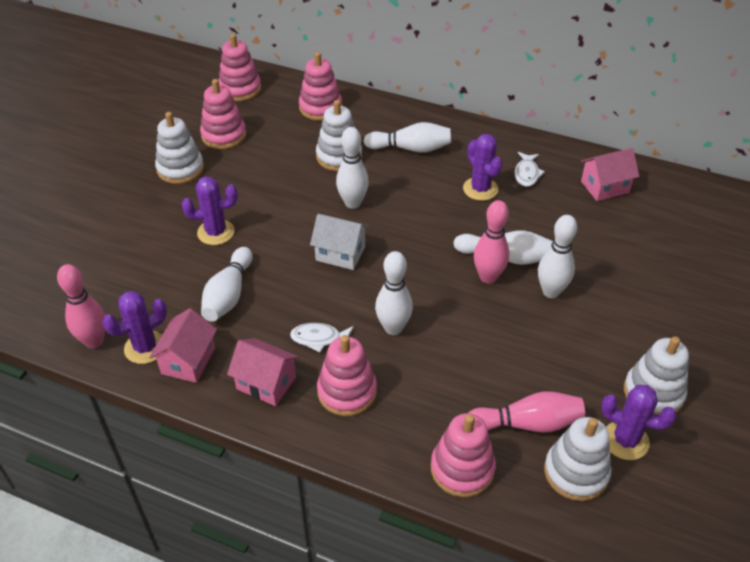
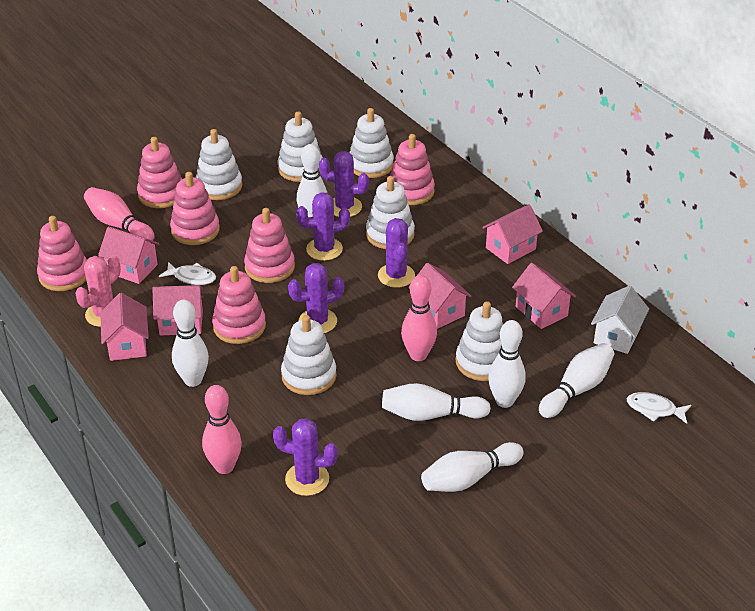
pink cactus: none = 0 -> [75,255,121,327] = 1
pink house: [149,308,217,383] [227,338,299,406] [581,148,639,201] = 3 -> [98,226,160,284] [100,293,149,361] [153,285,203,335] [408,263,471,329] [482,204,543,264] [512,263,576,329] = 6
pink stacking toy: [200,79,246,149] [218,34,261,101] [299,52,342,121] [317,335,377,416] [431,413,496,497] = 5 -> [37,216,87,291] [137,137,182,208] [170,172,220,245] [212,266,266,344] [244,208,295,283] [390,134,435,205] = 6
purple cactus: [102,291,167,364] [182,176,238,245] [463,134,503,201] [601,385,677,460] = 4 -> [273,418,338,496] [288,263,344,333] [296,192,350,261] [319,151,369,217] [378,218,415,288] = 5
white stacking toy: [155,112,204,184] [316,100,362,171] [544,417,611,501] [624,336,689,415] = 4 -> [196,129,242,200] [277,112,323,182] [281,315,336,395] [349,108,394,178] [366,176,415,249] [456,301,503,381] = 6

